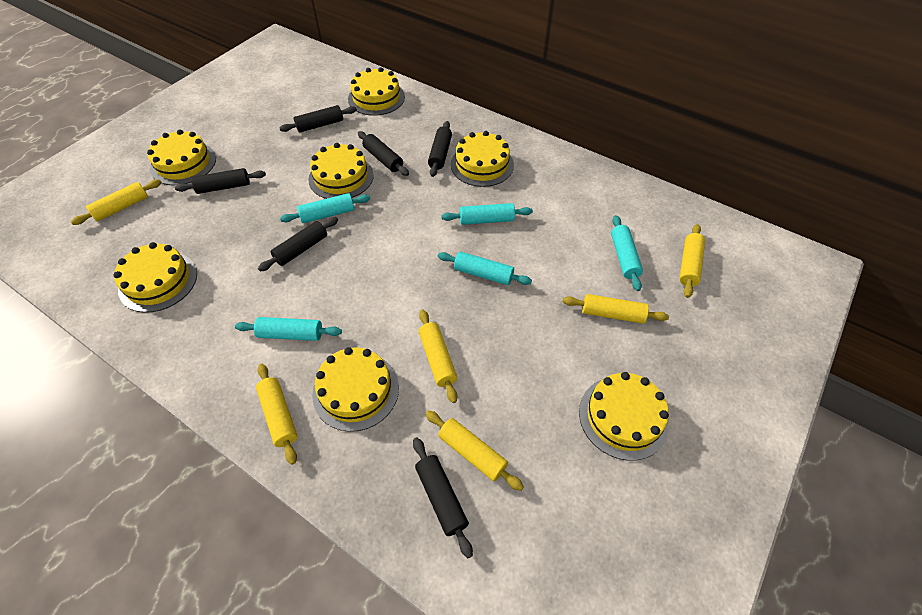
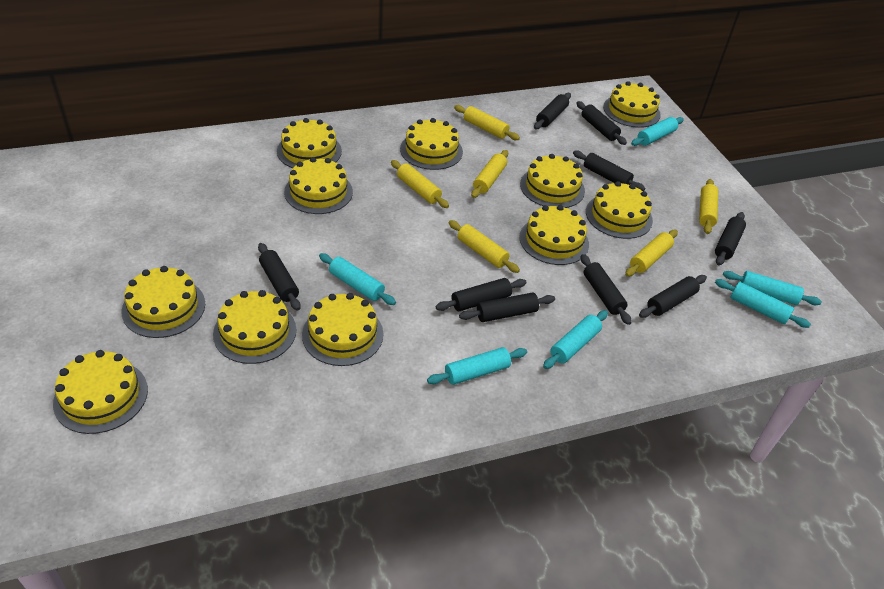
black rolling pin: [175,168,266,194] [258,217,338,272] [280,105,357,133] [358,131,409,176] [413,438,473,558] [428,121,452,177] = 6 -> [258,243,301,311] [435,278,527,311] [459,292,555,322] [534,93,571,129] [573,151,645,191] [576,101,627,145] [581,254,632,325] [639,275,707,318] [715,212,746,265] = 9
turquoise rolling pin: [235,317,342,341] [280,193,370,223] [438,252,532,285] [441,203,533,225] [611,215,643,291] = 5 -> [319,253,396,305] [427,347,527,385] [543,310,608,369] [631,117,684,146] [715,279,811,328] [723,271,822,305] = 6
yellow cake: [114,242,197,313] [147,129,216,185] [308,143,374,199] [312,347,399,432] [348,67,405,116] [451,131,514,187] [579,372,669,461] = 7 -> [53,350,148,434] [121,266,205,338] [213,290,296,364] [277,118,342,168] [284,157,353,214] [302,293,383,366] [400,118,463,170] [519,205,589,265] [520,154,585,208] [586,181,653,239] [603,81,661,128] = 11

